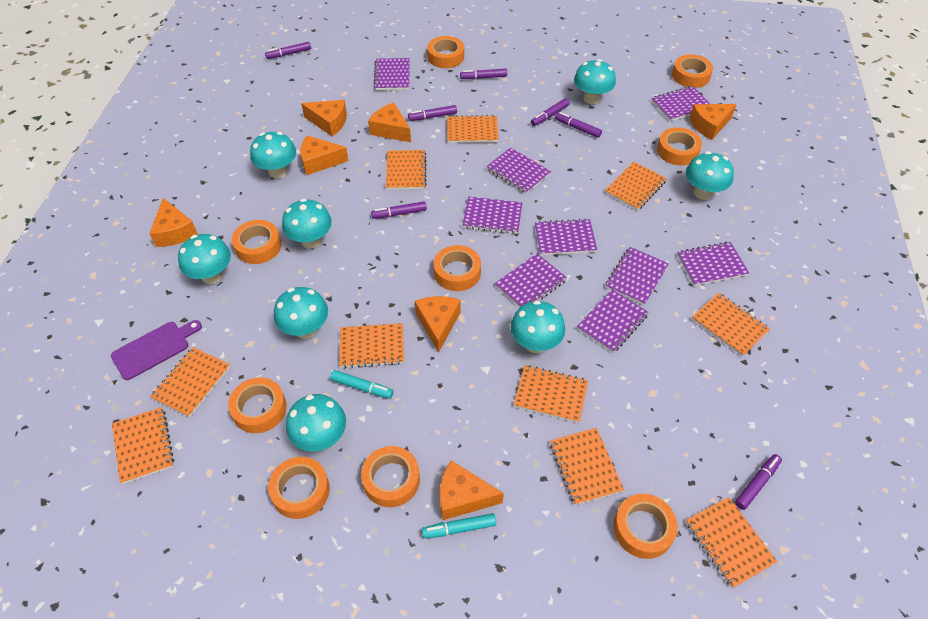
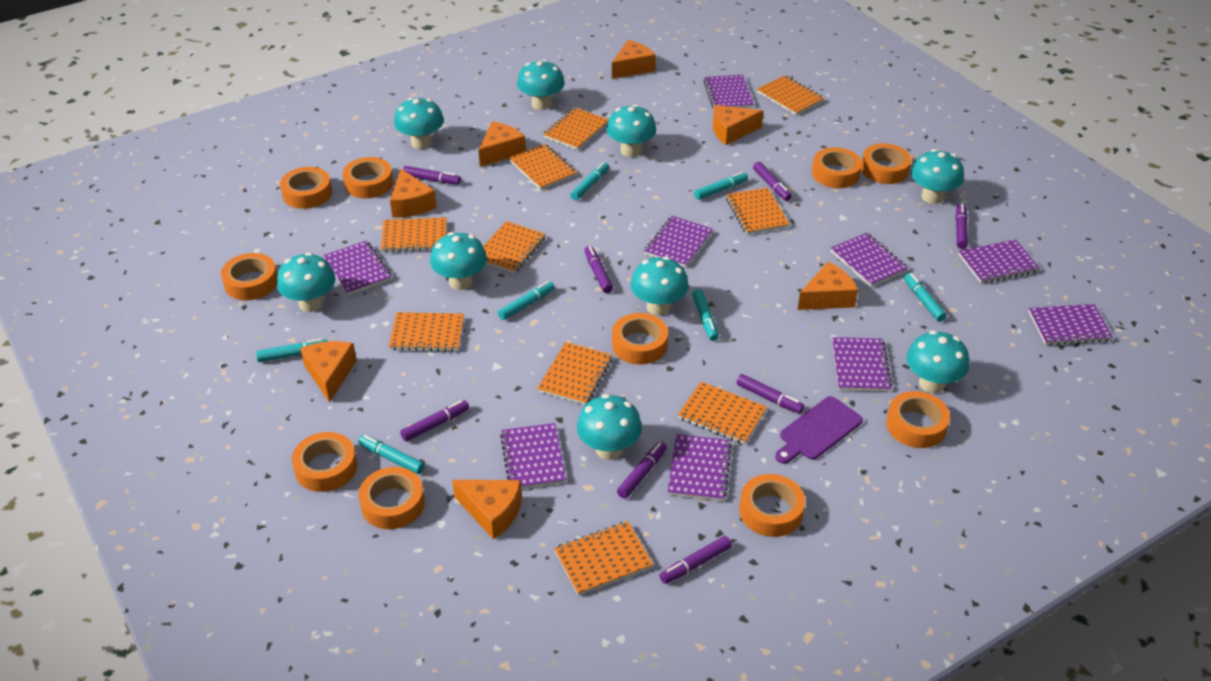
orange tape: [228,378,287,433] [232,220,281,264] [268,457,330,519] [361,446,420,507] [427,36,464,68] [433,245,481,291] [614,494,678,559] [657,127,702,166] [672,54,713,88] = 9 -> [221,253,278,300] [280,167,332,209] [292,432,357,492] [342,157,393,198] [359,467,425,529] [612,313,668,365] [739,474,805,537] [812,147,862,188] [861,143,912,184] [886,391,950,448] = 10
purple marker: [265,42,311,59] [371,201,427,219] [408,105,457,121] [460,68,507,79] [531,98,570,126] [555,112,602,138] [735,454,782,510] = 7 -> [400,400,469,441] [403,166,461,185] [584,246,613,293] [617,441,667,499] [660,536,732,584] [737,374,804,414] [753,162,792,201] [956,204,968,249] = 8
turquoise marker: [330,370,393,399] [422,513,496,539] = 2 -> [256,338,328,362] [358,435,425,474] [498,281,555,320] [570,162,609,200] [692,289,719,341] [694,172,748,200] [904,273,947,322] = 7
turquoise mushroom: [178,234,231,284] [250,132,296,178] [274,287,328,339] [282,198,332,249] [286,394,346,451] [511,300,565,353] [574,59,616,104] [686,151,734,200] = 8 -> [277,252,336,312] [394,97,444,149] [430,232,487,290] [517,59,565,110] [577,394,642,460] [606,104,656,157] [631,256,689,316] [906,330,969,393] [911,149,964,204] = 9

